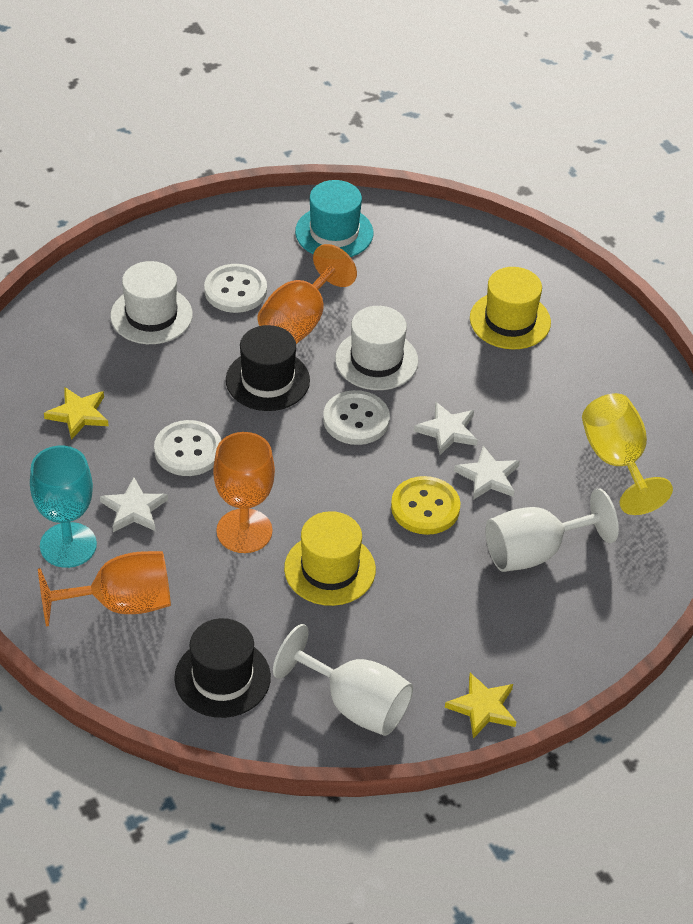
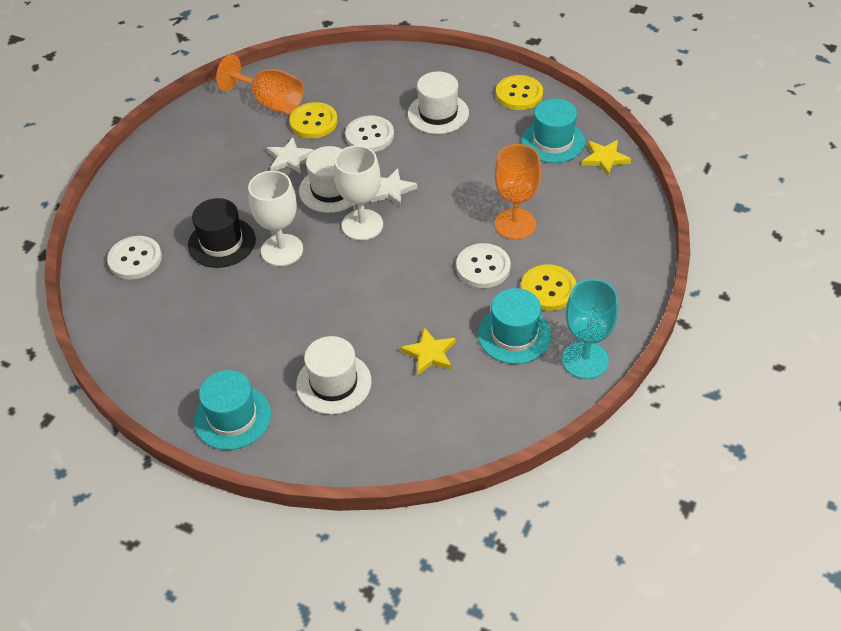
black hat: [174,618,271,718] [226,325,310,411] = 2 -> [188,198,256,268] = 1
orange goblet: [38,551,171,627] [213,432,275,553] [258,244,357,344] = 3 -> [216,54,303,114] [494,144,541,240] = 2
turquoise hat: [295,180,373,257] = 1 -> [194,370,271,450] [478,288,552,364] [522,99,585,163] = 3
white hat: [110,261,193,344] [335,306,418,390] = 2 -> [296,336,372,414] [299,146,355,213] [408,71,469,134] = 3
white star: [100,477,168,532] [414,402,478,455] [454,446,520,500] = 3 -> [267,137,314,173] [371,168,417,207] = 2
yellow button: [391,476,460,535] = 1 -> [289,102,338,138] [496,75,543,110] [521,264,576,311] = 3
yellow goblet: [582,393,673,515] = 1 -> none = 0
yellow hat: [284,511,376,606] [470,267,551,349] = 2 -> none = 0

